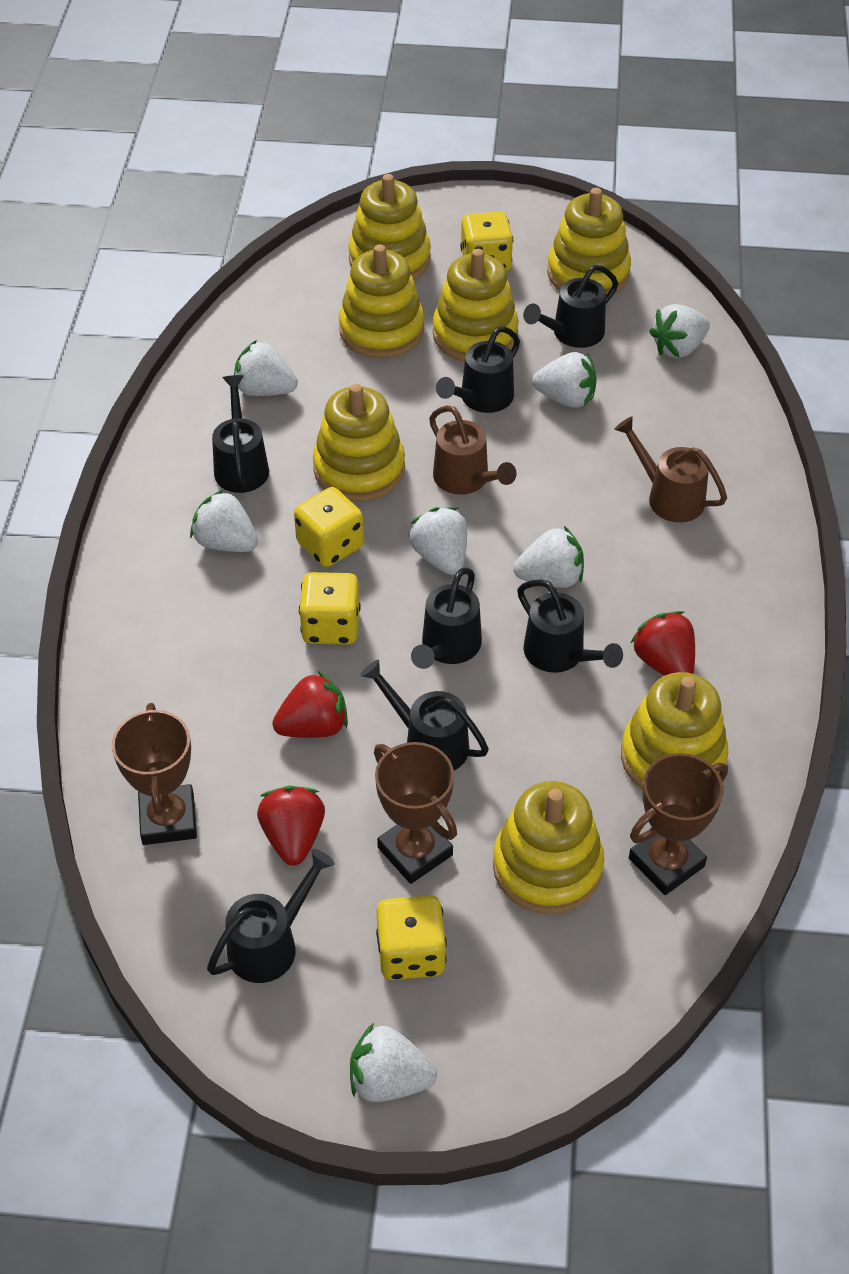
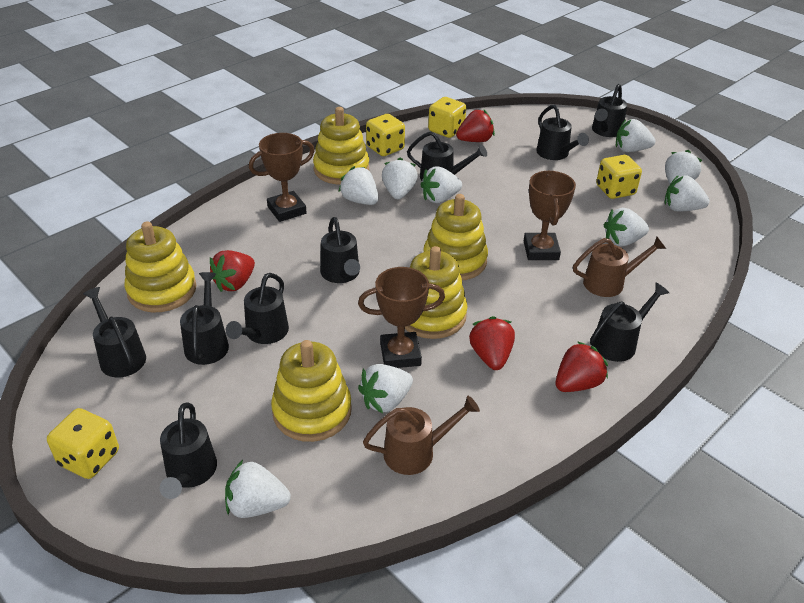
black watering can: [207,849,335,983] [212,375,269,493] [360,660,489,770] [411,567,482,669] [436,326,520,413] [517,580,623,673] [523,265,618,348] = 7 -> [83,287,146,377] [160,403,217,499] [180,272,229,365] [226,273,289,344] [320,217,360,283] [407,131,487,181] [536,105,589,160] [590,283,669,362] [592,84,627,137] = 9
red strawberry: [257,786,325,865] [272,671,348,738] [631,611,695,676] = 3 -> [210,250,255,292] [456,110,495,142] [469,316,515,370] [556,341,608,392] = 4
white strawberry: [190,489,258,552] [234,340,298,396] [350,1023,437,1102] [408,507,467,575] [513,526,584,588] [532,352,596,408] [649,304,710,358] = 7 -> [225,460,291,518] [339,166,379,205] [358,364,413,413] [382,158,418,199] [420,166,462,203] [604,208,649,247] [616,119,655,152] [665,150,702,184] [665,175,710,211] = 9
yellow stacking toy: [313,384,405,502] [339,244,424,359] [348,174,431,280] [433,249,519,362] [493,781,604,914] [547,188,631,295] [621,672,728,790] = 7 -> [125,221,196,312] [271,340,352,442] [313,107,369,184] [405,246,467,339] [423,194,488,280] = 5

